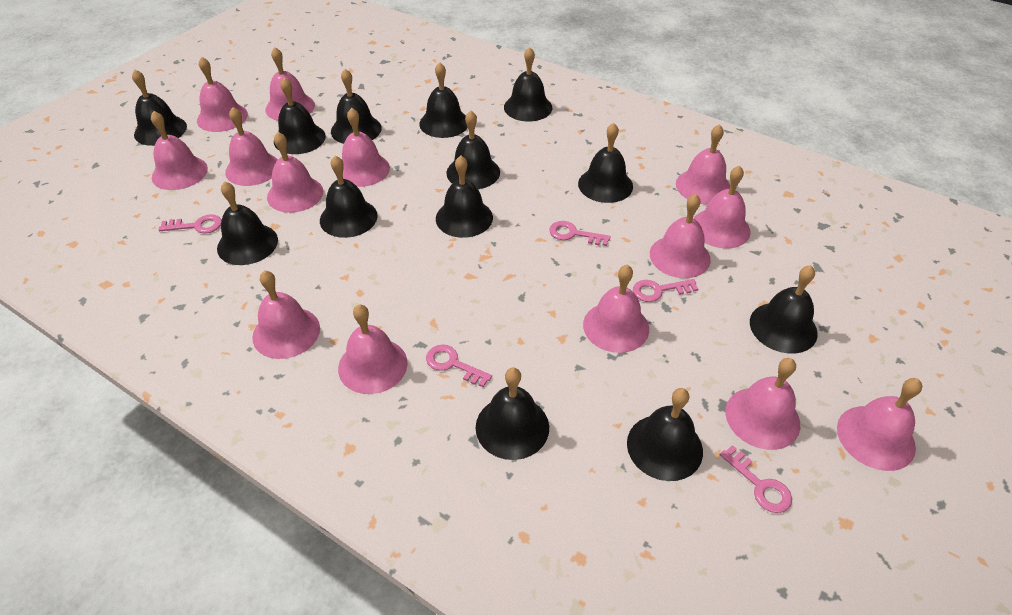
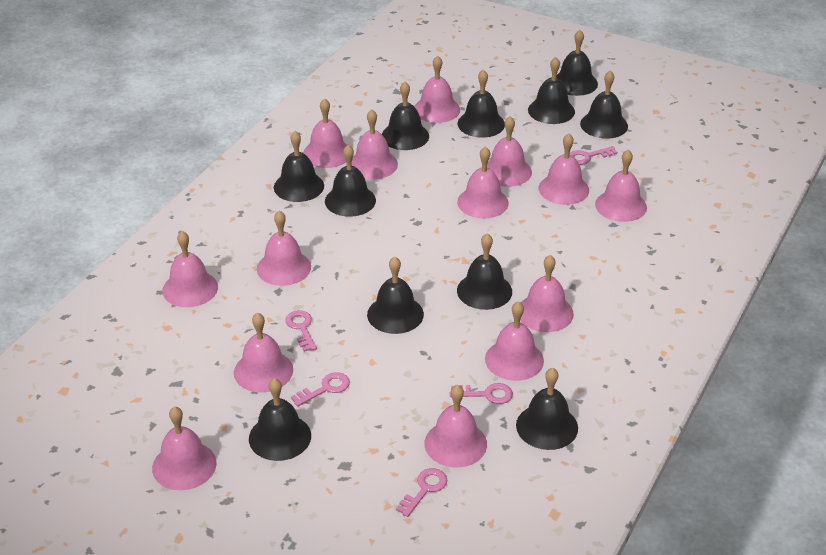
black bell: [132,70,187,146] [217,181,278,265] [274,78,326,154] [320,155,378,238] [331,69,382,144] [419,62,468,138] [436,155,493,238] [446,110,500,189] [476,368,549,460] [504,47,552,122] [578,123,633,203] [627,388,703,481] [750,265,818,354] = 13 -> [249,378,311,461] [274,131,324,202] [325,145,376,217] [367,257,424,334] [382,82,429,150] [457,233,512,310] [458,69,505,138] [516,368,578,450] [528,57,575,124] [556,30,598,96] [580,71,628,139] = 11

